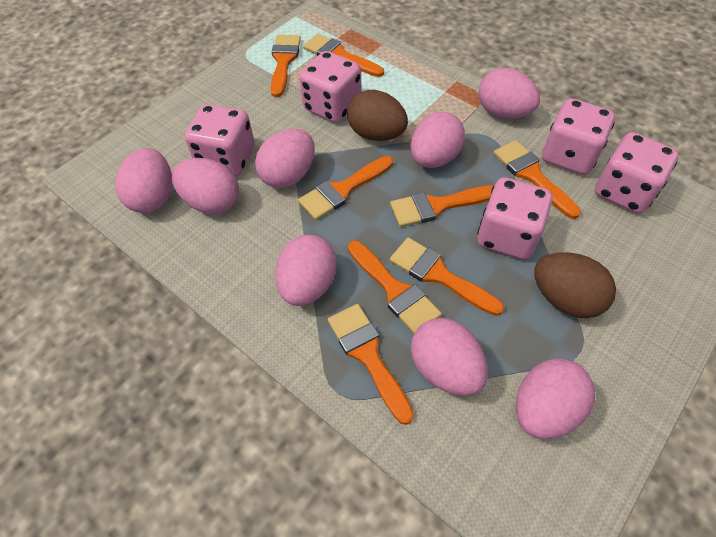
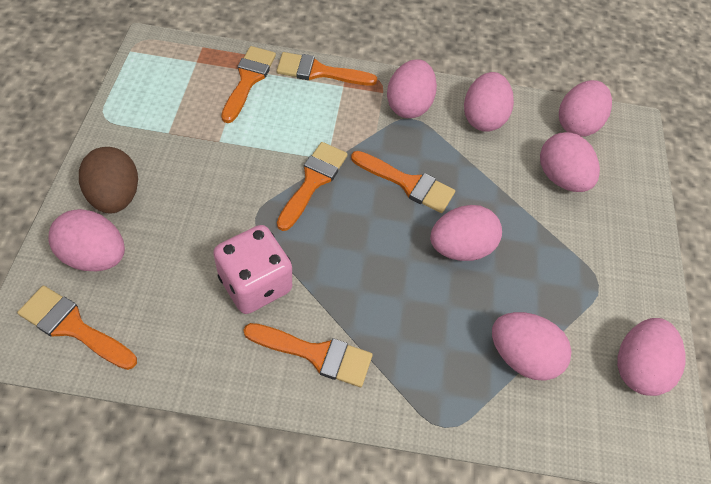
brown egg: [347,90,408,141] [534,252,616,318] = 2 -> [79,147,138,214] = 1
orange brush: [271,35,301,97] [298,156,393,220] [303,34,384,77] [328,304,414,425] [348,240,442,334] [390,185,494,227] [390,238,504,316] [493,140,581,219] = 8 -> [17,286,137,370] [221,46,276,123] [243,323,373,387] [277,52,377,86] [277,142,348,231] [351,151,455,213] = 6
pink dice: [185,104,255,176] [299,51,361,123] [477,177,552,260] [542,99,615,175] [595,132,679,213] = 5 -> [213,225,292,314] = 1

